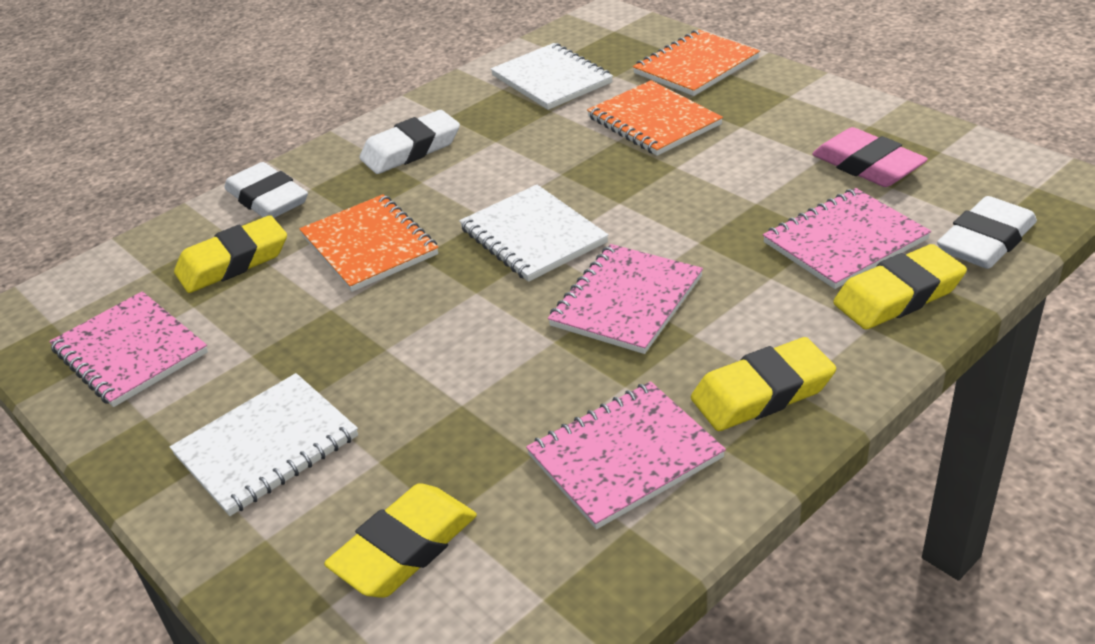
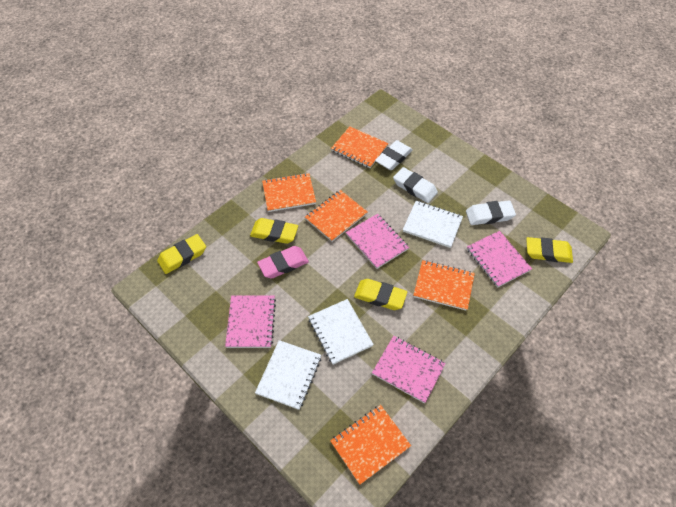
orange notebook: [299,194,438,292] [587,80,723,156] [633,30,760,96] = 3 -> [262,173,316,212] [305,190,367,242] [330,405,411,485] [331,126,388,168] [413,260,475,311] = 5

